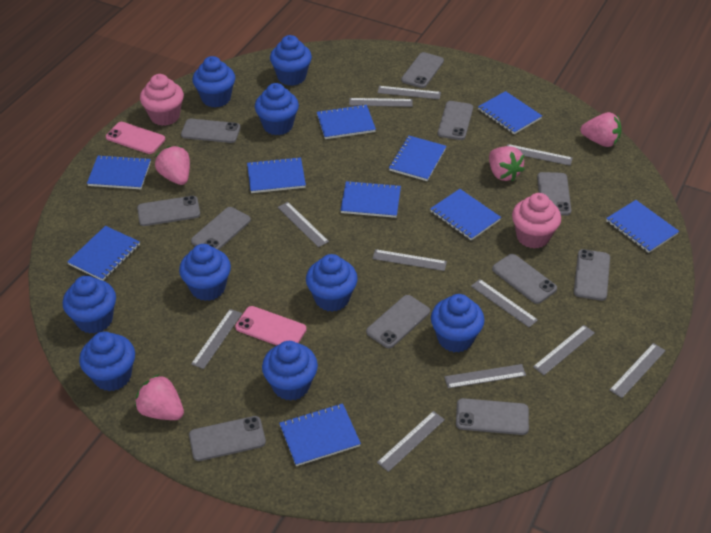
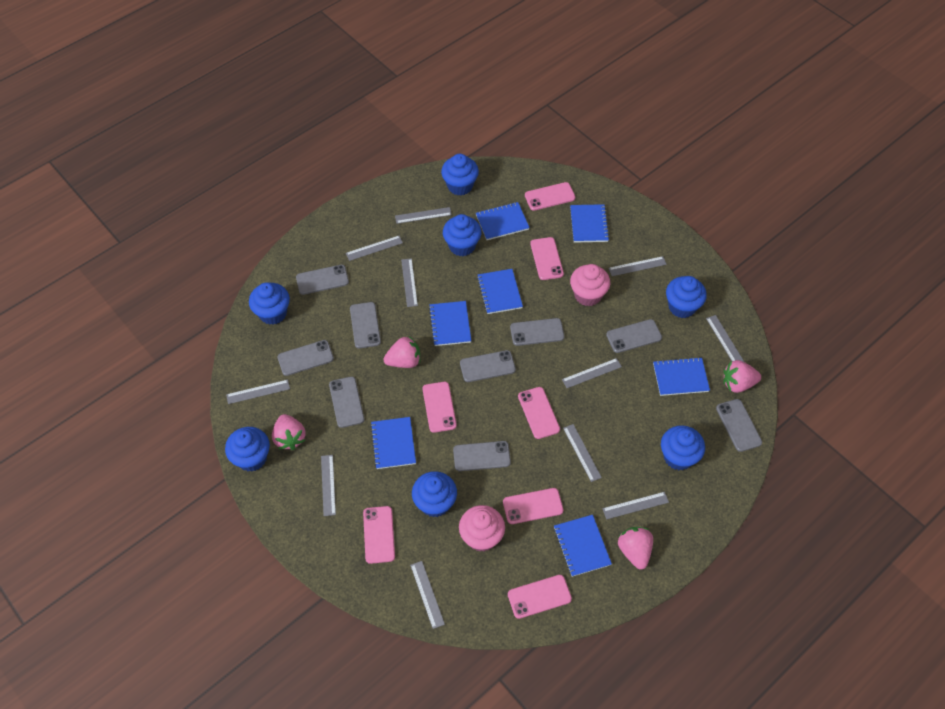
blue cupcake: [63,276,116,334] [79,332,135,391] [179,244,231,301] [192,56,235,108] [255,83,299,135] [262,341,318,401] [270,35,312,86] [306,254,358,312] [431,294,485,353] = 9 -> [225,427,270,472] [249,282,290,325] [412,471,457,517] [441,154,479,195] [443,214,481,256] [661,425,705,470] [666,276,707,318] = 7
blue notebook: [67,226,140,281] [87,155,151,189] [247,157,306,193] [279,403,361,466] [317,104,376,139] [340,181,401,218] [389,136,446,181] [430,189,501,240] [478,91,542,134] [606,200,679,253] = 10 -> [370,417,416,469] [429,301,471,346] [476,202,530,240] [477,269,523,314] [554,515,612,577] [570,204,610,243] [653,357,710,396] = 7
grey phone: [137,196,200,226] [181,119,240,143] [189,416,266,461] [191,207,251,250] [366,295,430,348] [401,52,444,88] [438,101,473,140] [456,398,529,435] [492,254,557,304] [537,172,571,216] [574,249,610,301] = 11 -> [277,340,334,376] [296,265,349,295] [329,377,364,428] [350,302,381,348] [453,441,511,471] [460,350,516,382] [510,318,564,346] [606,319,662,353] [716,399,762,452] = 9
pink phone: [106,122,165,154] [235,306,306,345] = 2 -> [363,506,395,564] [422,382,457,433] [503,488,563,524] [508,575,572,619] [518,387,560,439] [525,182,575,211] [530,237,564,280] = 7

